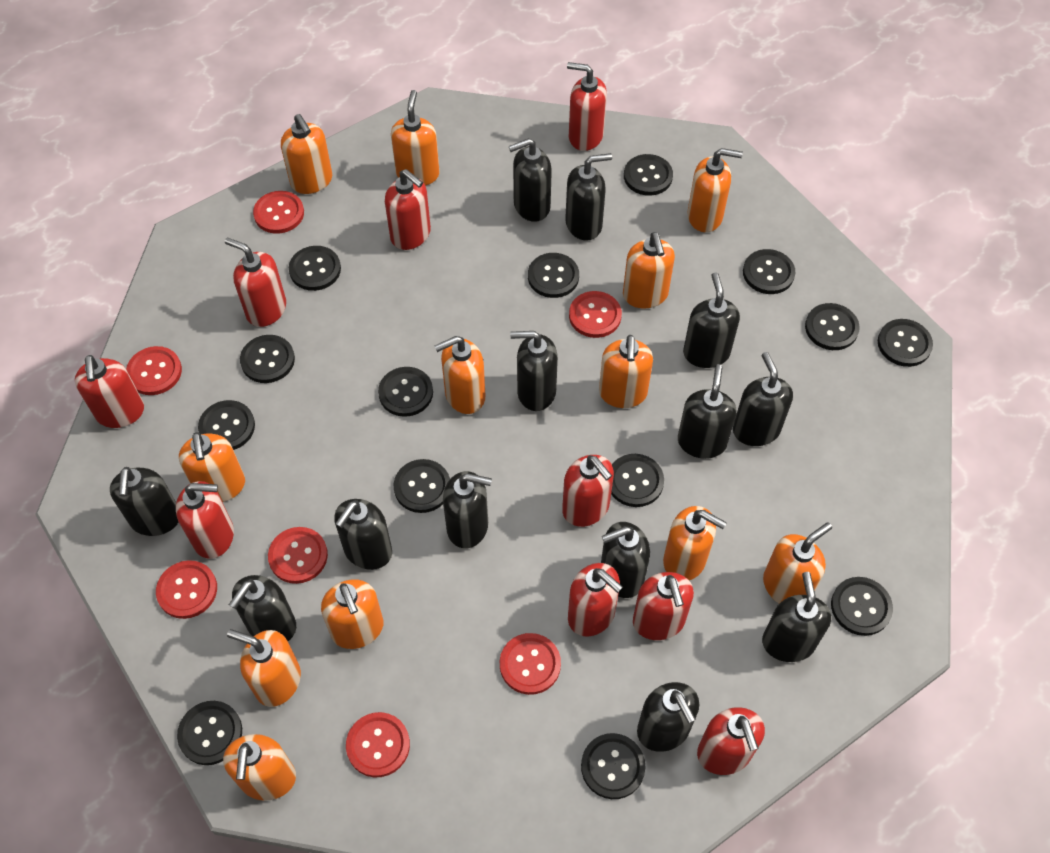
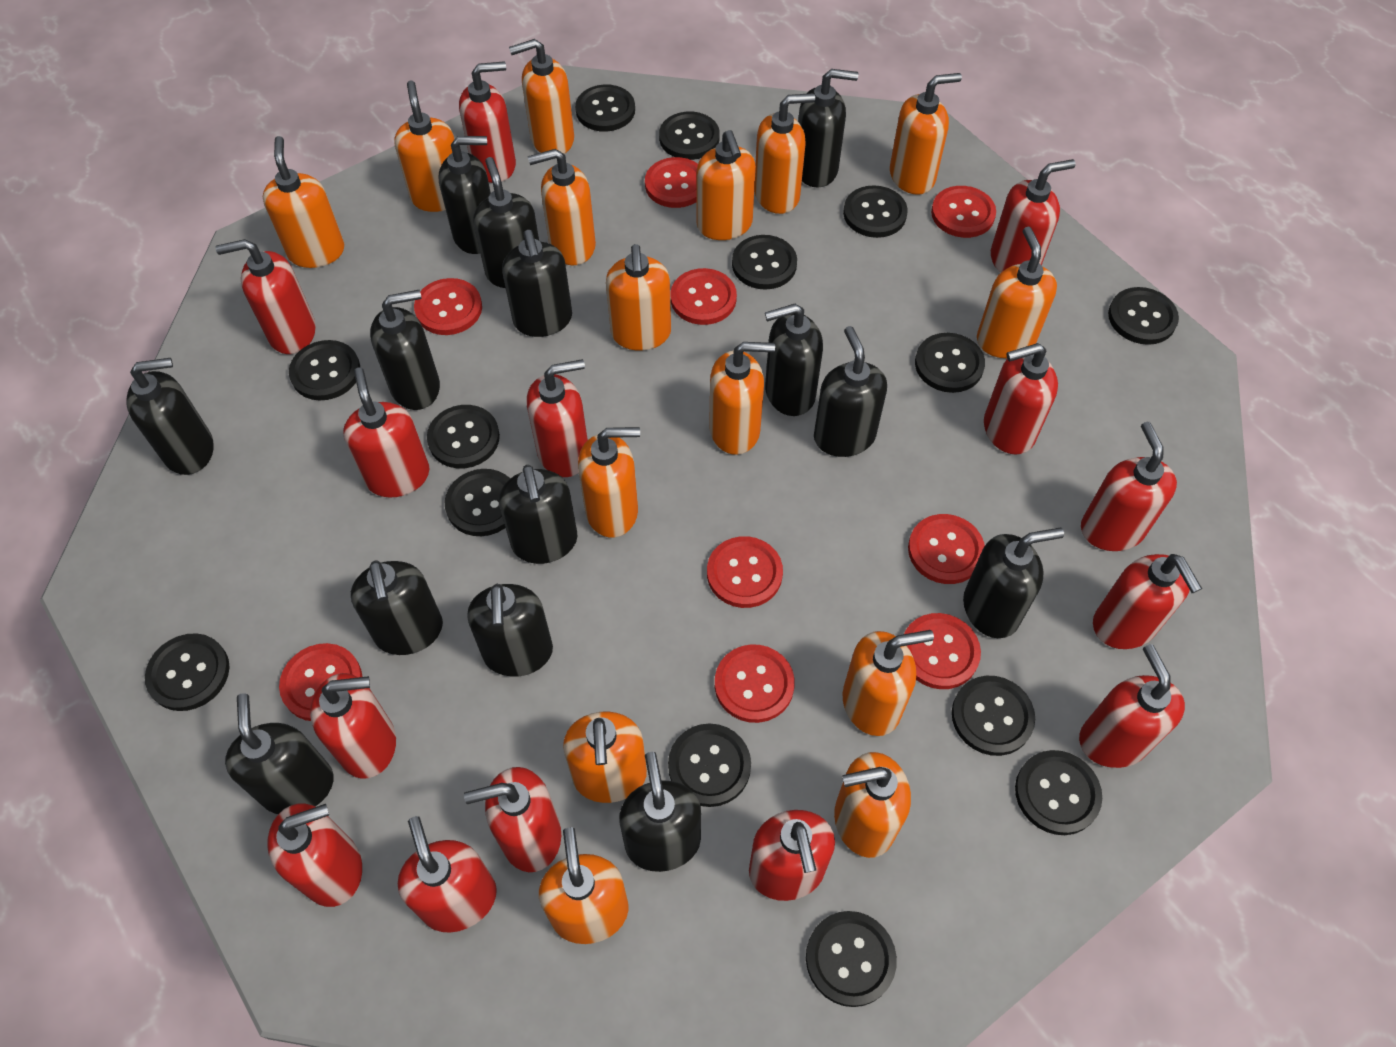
black soap dispenser: [110,467,178,536] [229,575,296,641] [334,499,392,570] [443,471,492,548] [509,138,552,222] [510,331,558,411] [565,153,612,241] [601,522,650,598] [637,682,699,752] [678,364,737,459] [683,272,740,368] [733,352,793,446] [762,572,831,662] = 13 -> [126,358,214,475] [225,693,334,814] [351,561,443,655] [370,290,440,410] [439,136,491,254] [467,584,553,677] [473,157,539,288] [499,465,577,564] [502,230,572,337] [619,752,701,872] [765,304,823,416] [798,69,858,187] [814,326,887,457] [963,528,1064,638] = 14
orange soap dispenser: [179,432,245,502] [223,734,296,801] [227,629,301,707] [281,114,332,194] [321,579,384,649] [391,90,440,186] [435,336,486,414] [599,335,653,408] [623,232,675,309] [663,506,727,580] [687,148,743,232] [763,522,832,604] = 12 -> [263,136,344,268] [394,81,455,212] [509,39,574,154] [528,149,596,265] [539,827,629,944] [563,712,647,803] [578,427,640,538] [606,244,671,351] [697,130,756,240] [709,342,775,455] [754,93,815,214] [834,752,911,858] [843,630,934,736] [890,73,962,195] [977,227,1057,358] = 15
red button: [126,346,182,395] [156,560,217,619] [253,191,304,234] [268,527,328,584] [346,712,410,777] [500,633,561,695] [569,291,622,338] = 7 -> [279,643,362,721] [414,278,482,335] [645,157,698,208] [670,268,737,325] [707,536,783,608] [715,644,795,723] [904,613,981,689] [908,514,985,584] [931,186,996,238] = 9
red soap dispenser: [75,355,144,428] [176,481,234,559] [225,238,286,327] [385,169,431,250] [562,455,614,527] [567,62,607,151] [568,563,623,637] [633,572,694,640] [697,707,765,775] = 9 -> [215,239,316,354] [267,803,362,907] [310,673,396,779] [343,368,429,498] [398,816,497,932] [459,61,516,183] [464,767,561,872] [527,359,588,477] [749,810,835,901] [984,343,1058,455] [991,159,1076,273] [1079,644,1185,768] [1081,422,1177,551] [1093,554,1202,649] = 14

